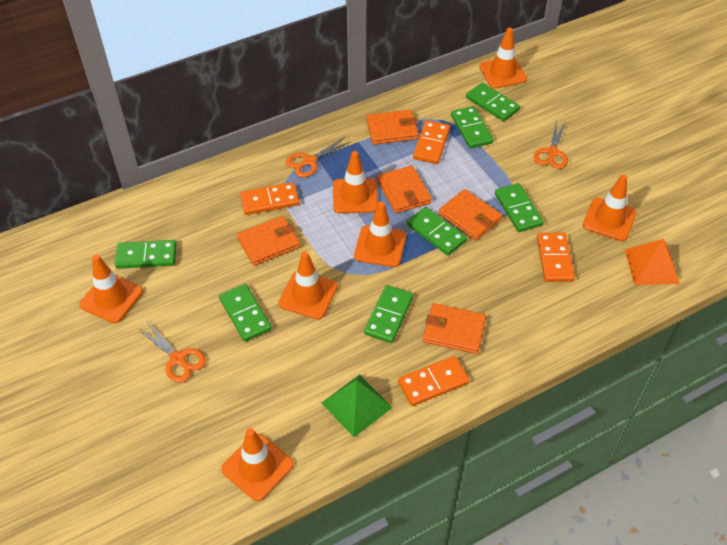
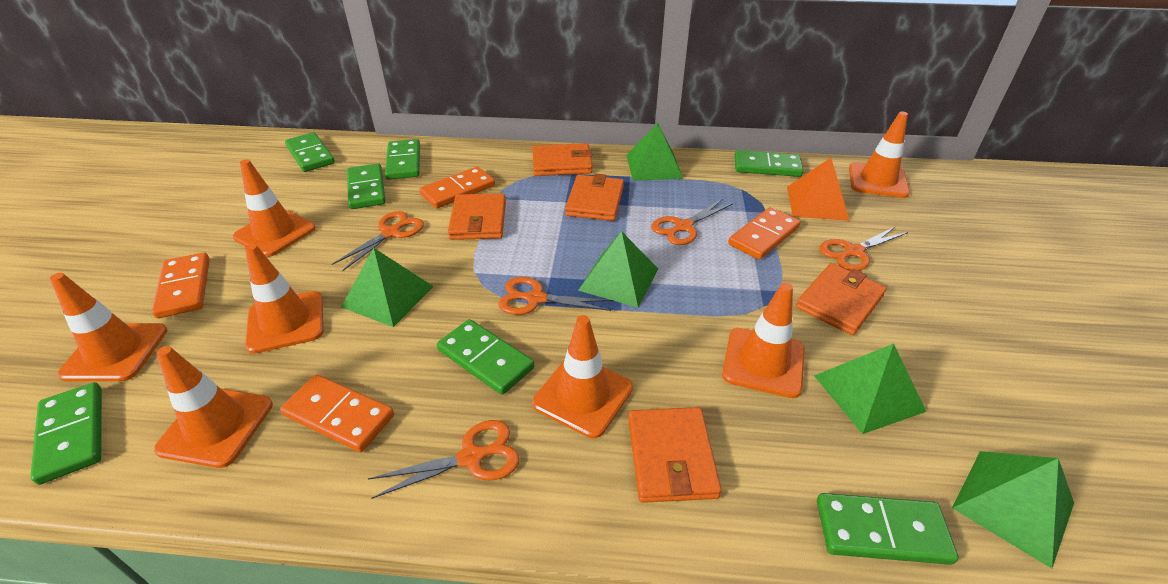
green pyramid: [322,375,393,437] = 1 -> [341,248,434,327] [578,231,658,308] [626,123,683,181] [814,344,926,434] [952,451,1074,569] = 5
orange scissors: [138,323,206,382] [285,137,350,177] [533,122,568,169] = 3 -> [332,211,424,272] [368,420,520,499] [498,277,613,315] [651,199,733,245] [819,226,908,271] = 5

